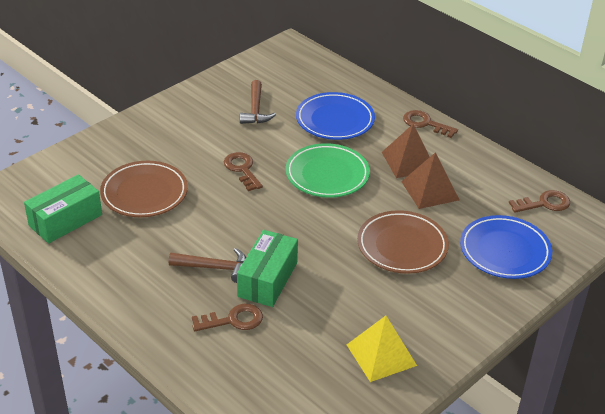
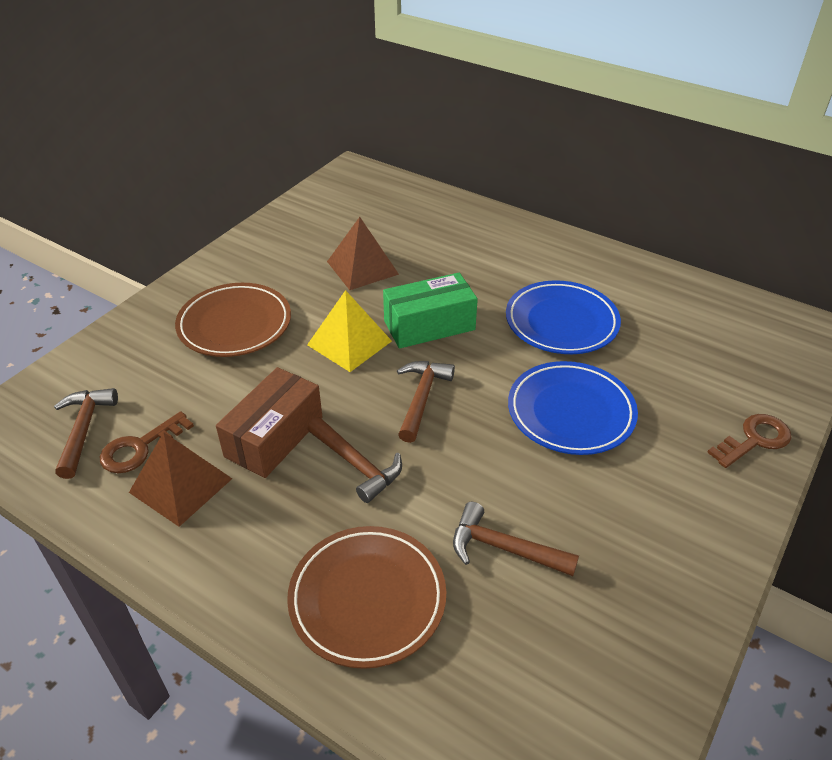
brown box: none = 0 -> [216,367,322,478] = 1
brown hammer: [169,248,246,283] [240,80,276,124] = 2 -> [54,388,118,479] [307,417,402,503] [397,361,455,443] [453,502,579,576] = 4
brown key: [192,304,263,331] [224,152,263,191] [403,110,458,138] [509,190,570,213] = 4 -> [100,411,194,473] [707,414,791,468] = 2
green box: [24,175,102,244] [237,230,298,307] = 2 -> [383,273,478,349] = 1
green plate: [286,143,370,198] = 1 -> none = 0

